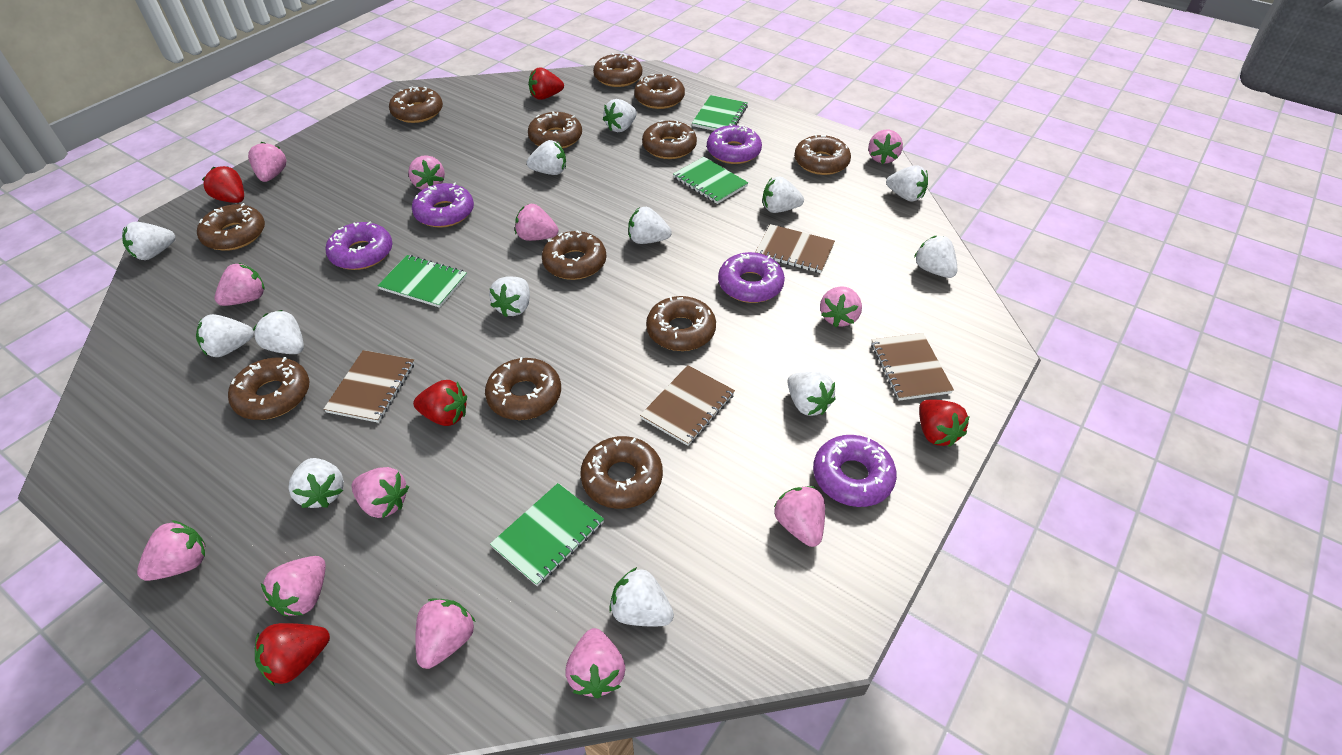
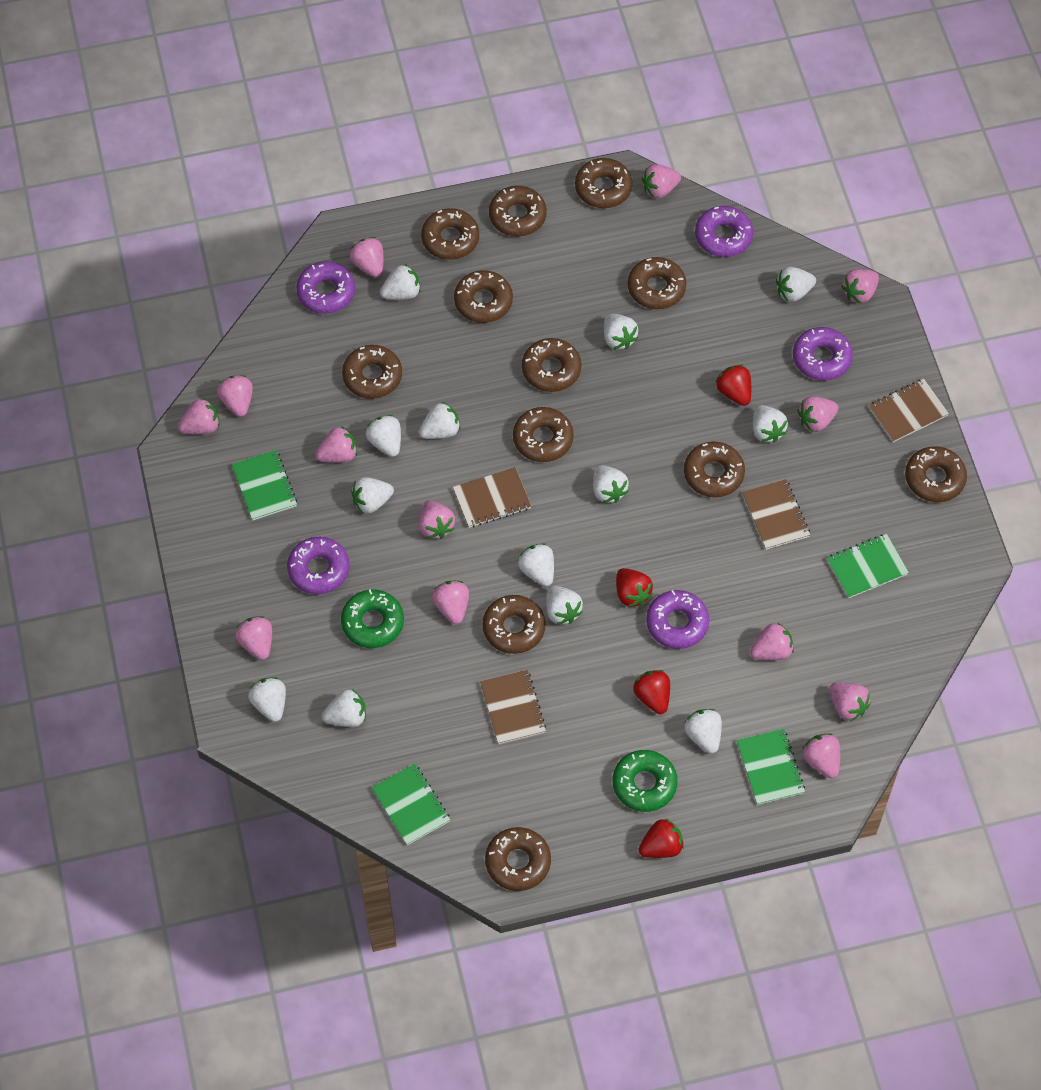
green donut: none = 0 -> [341,589,404,648] [613,750,678,812] = 2
pink strawberry: [137,520,205,581] [215,263,265,306] [248,142,287,182] [261,556,326,616] [352,467,409,518] [408,155,445,190] [415,598,475,669] [515,204,559,241] [565,628,625,698] [774,486,825,547] [820,286,862,327] [868,130,903,164] = 12 -> [178,398,220,434] [217,375,253,417] [235,616,272,660] [315,426,357,463] [350,237,384,277] [419,500,455,539] [432,581,469,624] [642,164,681,199] [750,622,794,660] [798,396,839,432] [802,733,840,778] [829,682,871,722] [841,269,879,304] = 13
red strawberry: [202,166,244,203] [255,623,330,686] [413,380,467,426] [529,68,564,100] [919,399,970,447] = 5 -> [616,568,653,607] [633,670,670,714] [639,819,684,858] [716,365,751,406] = 4

